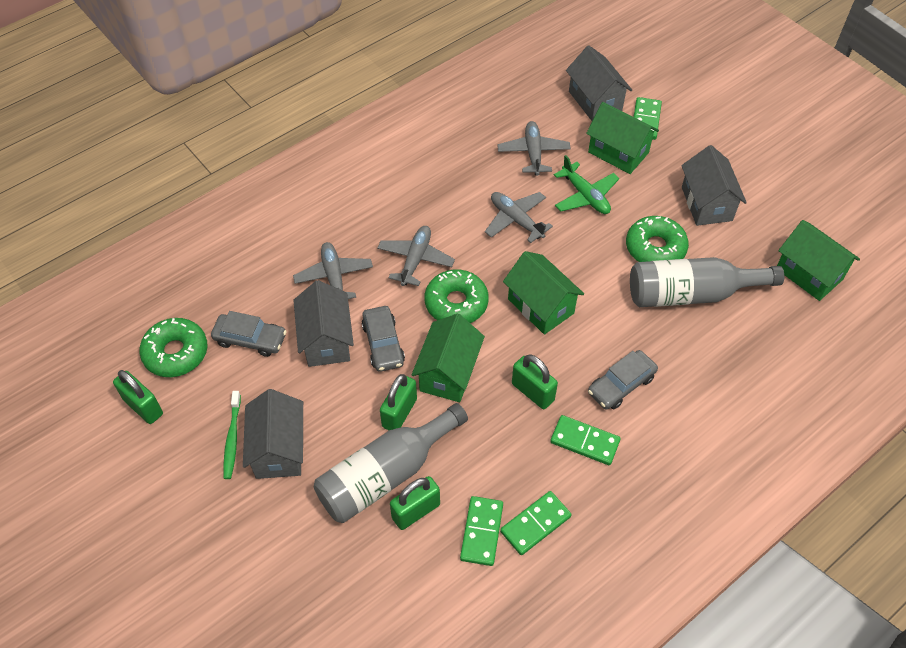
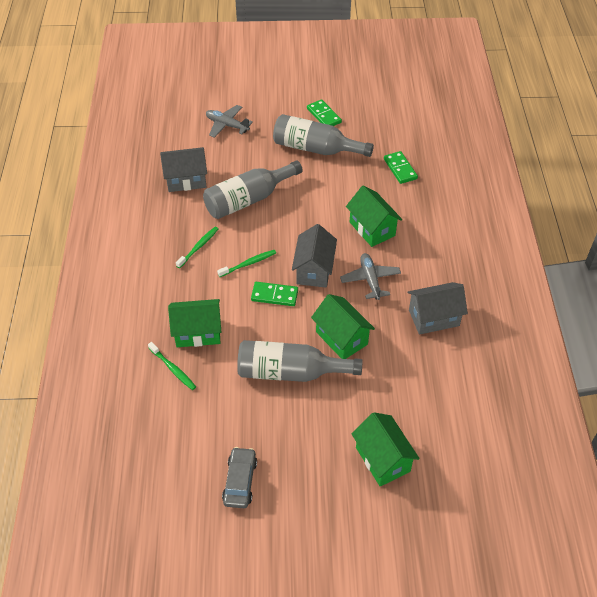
green domino: [460,496,503,566] [500,491,572,555] [550,415,621,465] [634,97,662,140] = 4 -> [251,282,298,306] [307,99,342,126] [384,151,418,184] = 3
green donut: [139,318,207,377] [425,270,489,323] [626,216,689,262] = 3 -> none = 0
green padlock: [113,370,163,424] [380,374,417,430] [390,476,440,530] [512,355,558,409] = 4 -> none = 0
green plane: [554,155,619,214] = 1 -> none = 0
green toothbrush: [223,391,241,479] = 1 -> [148,342,196,390] [176,227,218,268] [217,250,276,277] = 3
grey bottle: [314,403,468,523] [630,257,784,307] = 2 -> [203,160,303,219] [237,340,362,382] [273,114,374,157] = 3
grey car: [211,311,287,357] [362,306,405,372] [588,350,658,410] = 3 -> [222,447,257,508] = 1
grey house: [243,389,303,479] [293,280,354,367] [566,46,632,121] [681,145,747,226] = 4 -> [160,147,207,192] [292,224,337,288] [408,282,468,335] = 3
grey plane: [293,242,373,299] [377,226,455,286] [485,192,553,243] [497,121,571,176] = 4 -> [206,105,253,138] [340,253,401,300] = 2

